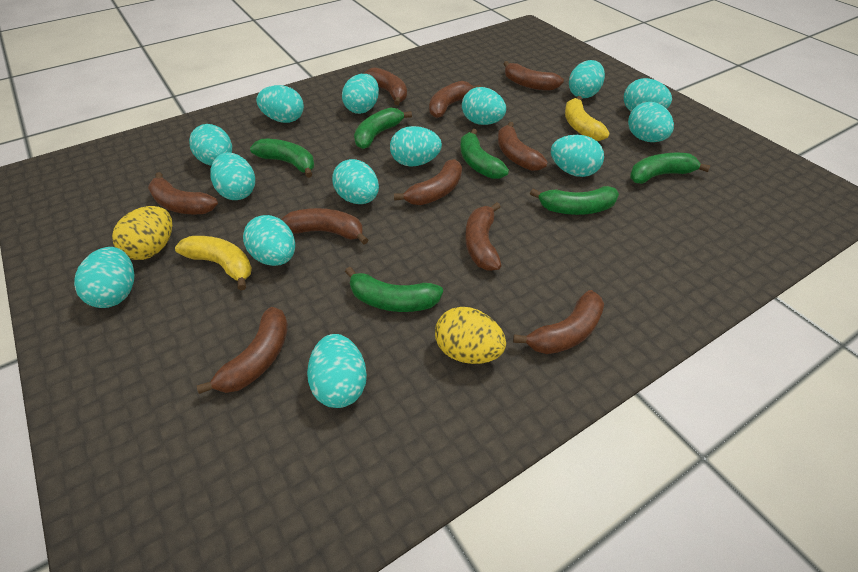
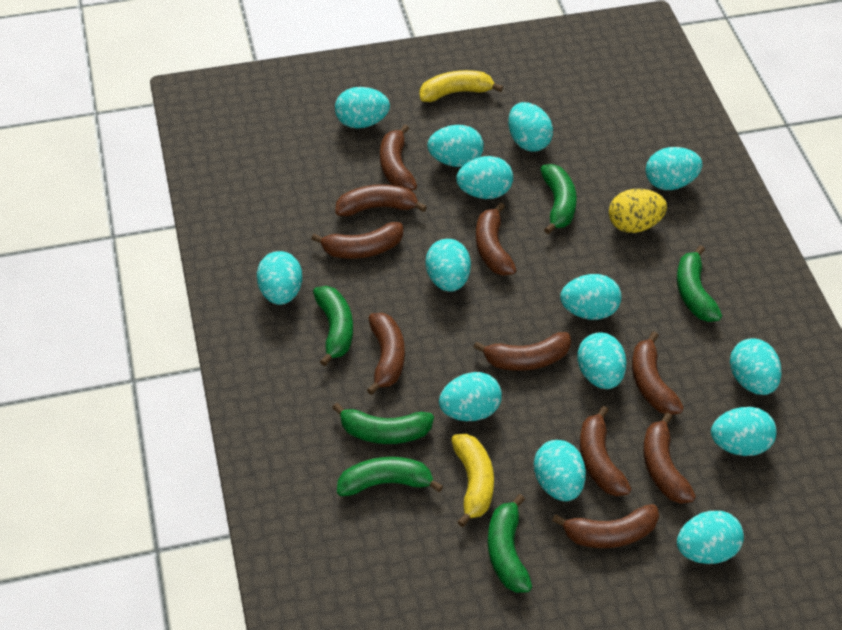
yellow egg: [112,206,172,260] [435,307,506,364] = 2 -> [609,189,667,233] = 1

